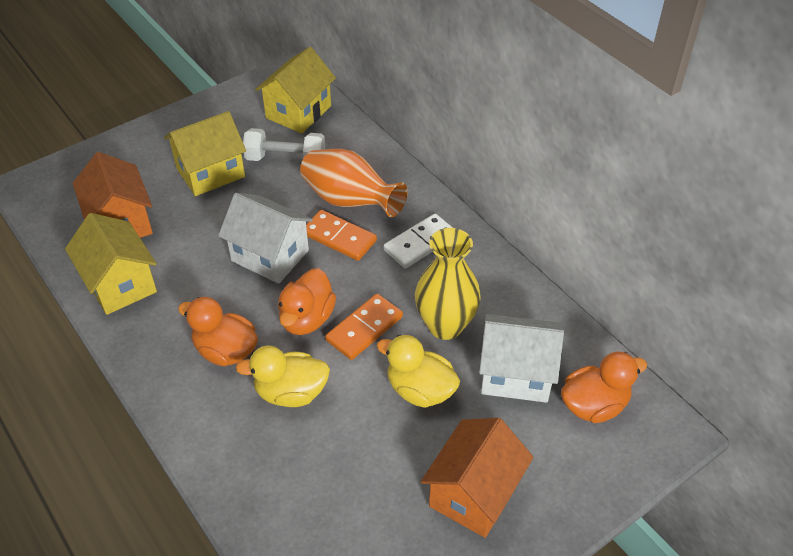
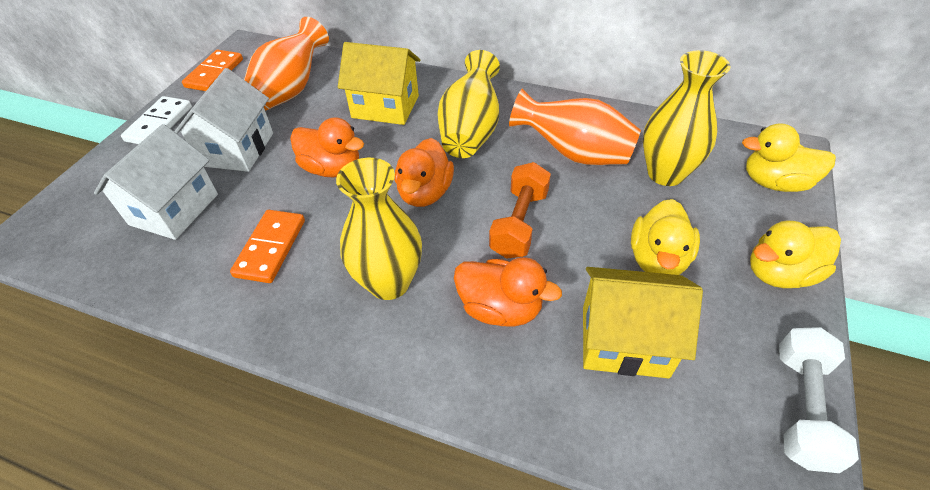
orange dumbbell: none = 0 -> [489,162,551,259] = 1
orange house: [73,152,153,238] [421,418,534,538] = 2 -> none = 0
orange vase: [300,149,408,217] = 1 -> [244,17,329,110] [509,89,641,165] = 2
yellow duck: [236,345,330,407] [377,335,460,408] = 2 -> [631,199,700,275] [742,123,836,192] [750,220,841,288] = 3
yellow house: [65,213,157,315] [164,111,246,196] [255,47,336,134] = 3 -> [338,42,420,125] [583,267,703,379] = 2
yellow vase: [415,228,481,340] = 1 -> [336,158,422,300] [437,50,500,158] [643,50,730,186] = 3

